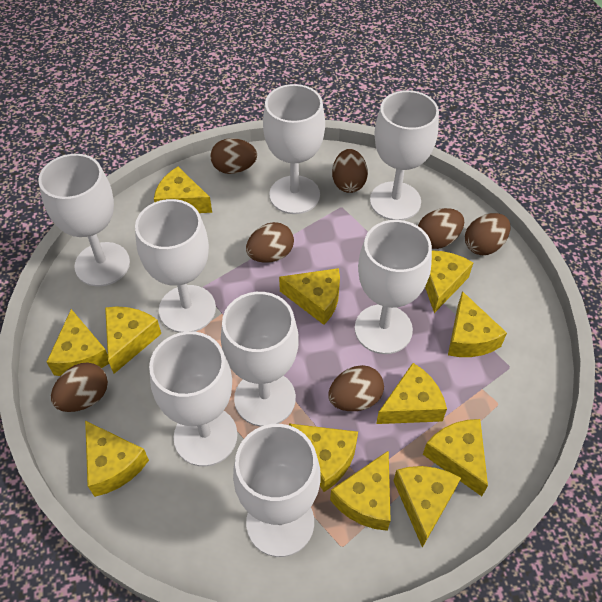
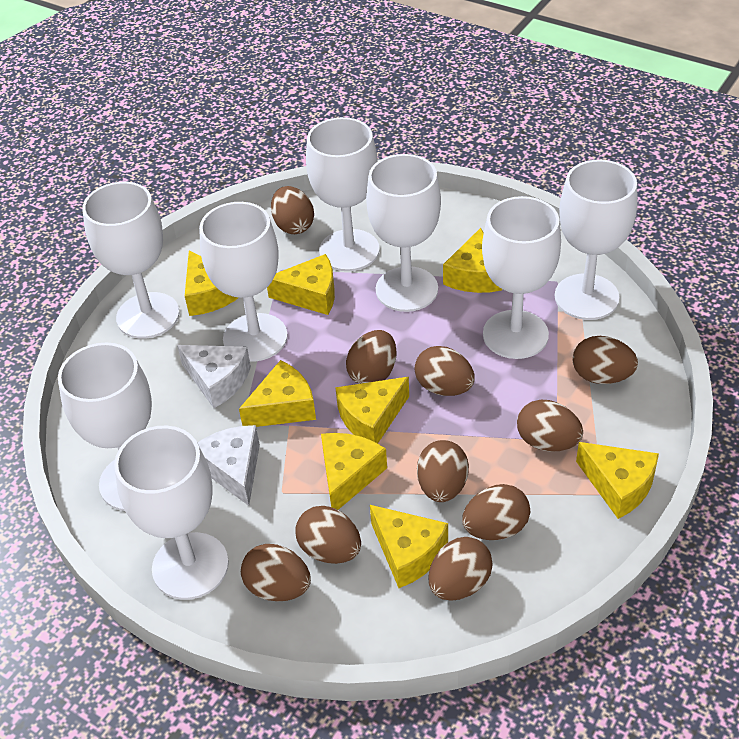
brown egg: [51,362,108,412] [210,138,257,174] [246,222,294,263] [328,365,384,411] [332,149,368,193] [418,208,464,249] [465,213,510,255] = 7 -> [241,544,311,601] [271,186,314,234] [295,506,361,564] [346,330,397,384] [415,346,475,396] [417,440,469,502] [428,537,493,601] [462,484,530,540] [517,400,583,452] [573,336,638,384] = 10
white cheese: none = 0 -> [177,345,251,408] [198,425,260,506] = 2
yellow cheese: [47,309,109,376] [85,421,149,497] [105,307,161,374] [154,167,212,213] [279,268,340,325] [289,424,358,492] [330,450,391,531] [376,363,447,424] [393,466,461,548] [423,419,488,496] [425,251,474,313] [448,291,507,357] = 12 -> [185,251,239,316] [239,360,316,427] [267,254,335,315] [321,433,387,510] [335,377,409,443] [370,505,448,588] [443,228,502,293] [576,442,659,519] = 8

